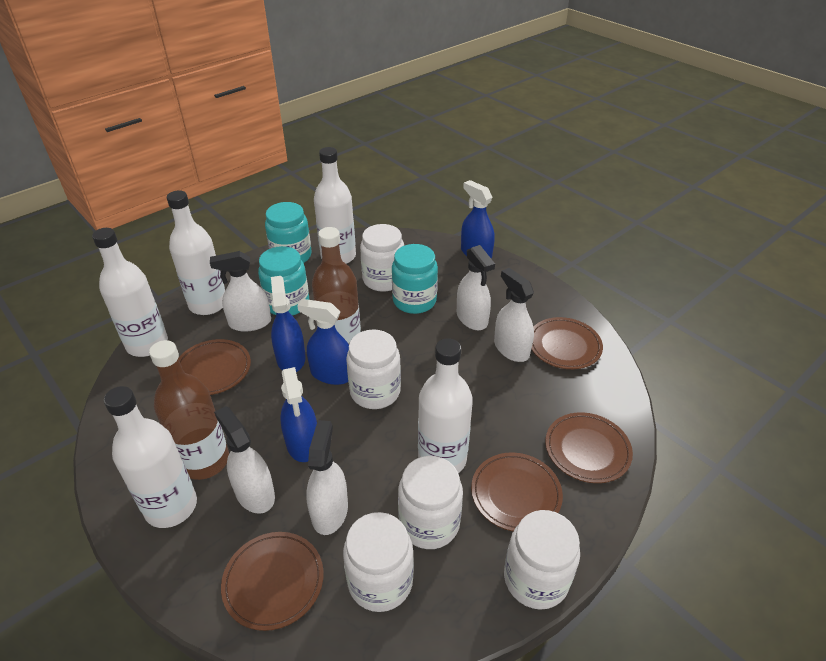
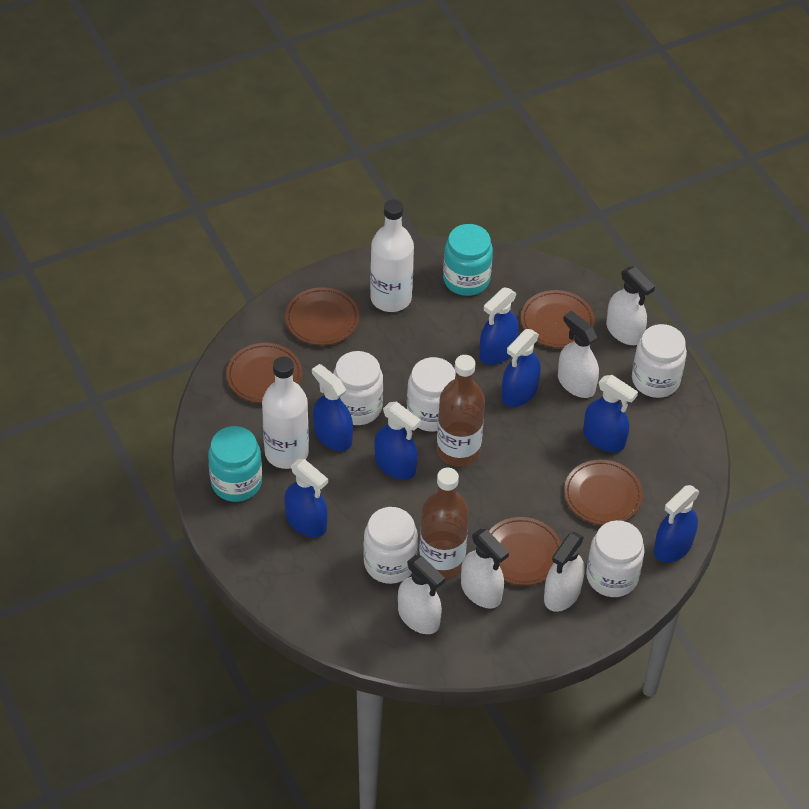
blue spray bottle: [271,276,306,372] [280,367,317,462] [297,299,349,385] [461,180,495,259] = 4 -> [285,459,328,537] [312,364,353,451] [374,402,421,480] [479,287,519,365] [501,329,541,407] [583,375,638,452] [654,485,700,563] = 7
turquoise jar: [258,246,309,316] [265,202,312,263] [392,244,438,314] = 3 -> [208,426,262,502] [443,224,493,296] = 2
white bottle: [92,228,168,357] [104,386,197,528] [167,190,225,315] [314,147,356,264] [418,338,473,473] = 5 -> [262,357,309,469] [370,199,414,312] = 2

